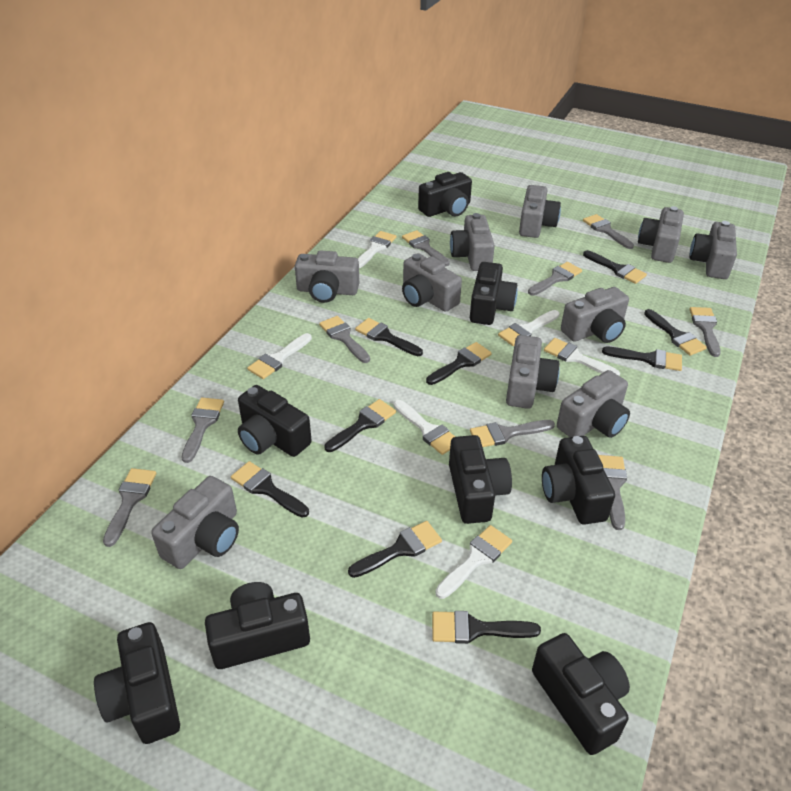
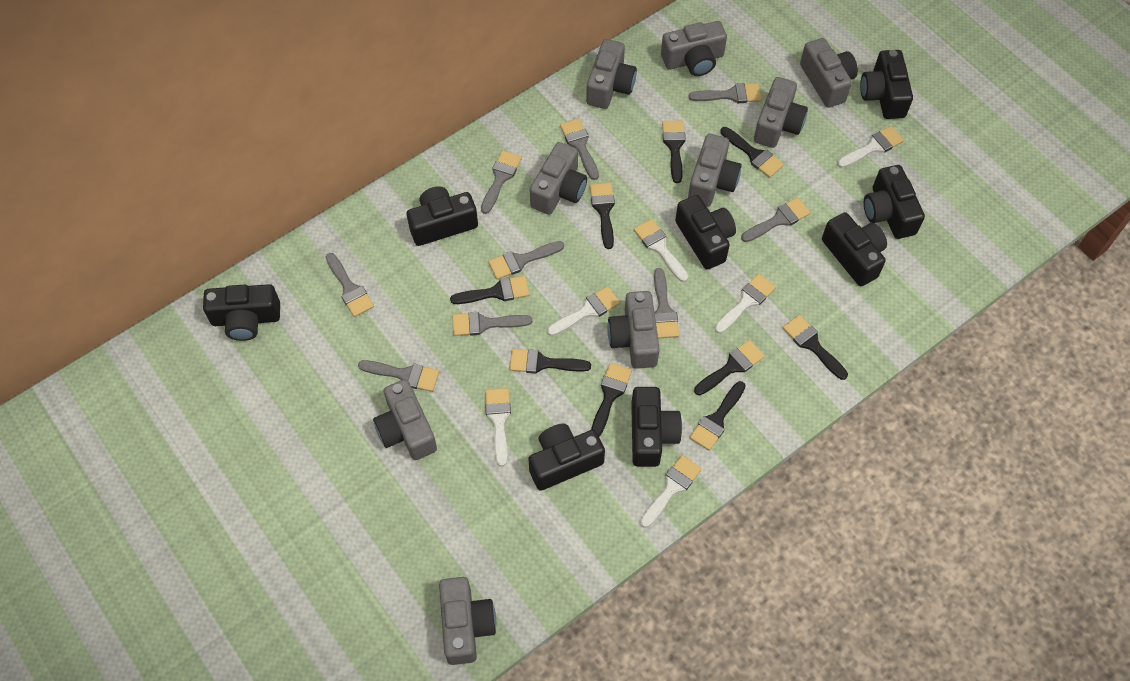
grey camera: [151,476,239,569] [295,250,359,303] [402,253,462,312] [450,213,495,271] [506,335,560,409] [519,185,561,238] [557,370,630,438] [561,287,629,343] [638,206,684,263] [689,221,737,279] = 10 -> [373,379,437,460] [439,577,496,665] [530,142,587,215] [586,39,637,109] [607,291,660,369] [661,21,727,76] [688,134,742,207] [754,77,808,148] [800,38,858,107] = 9

